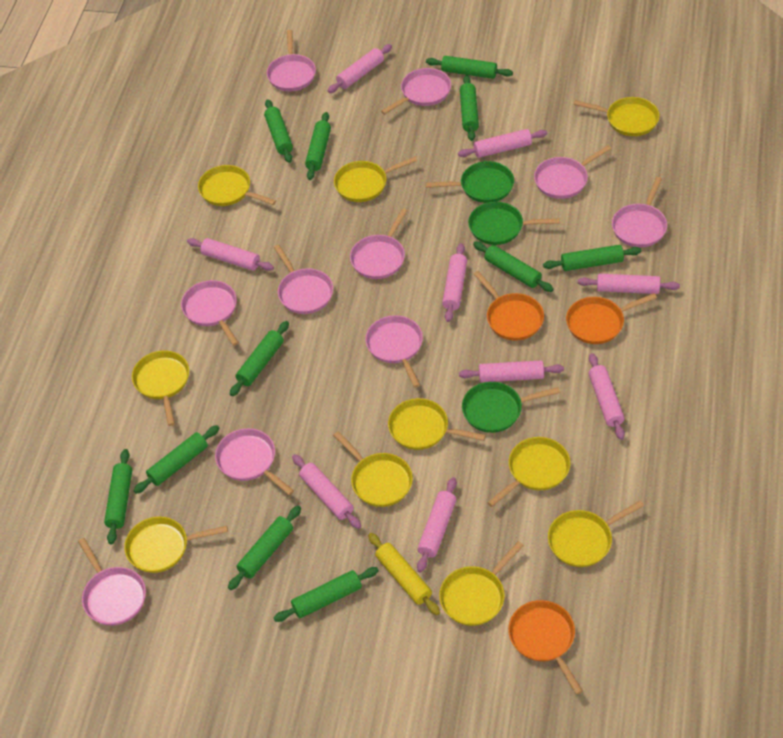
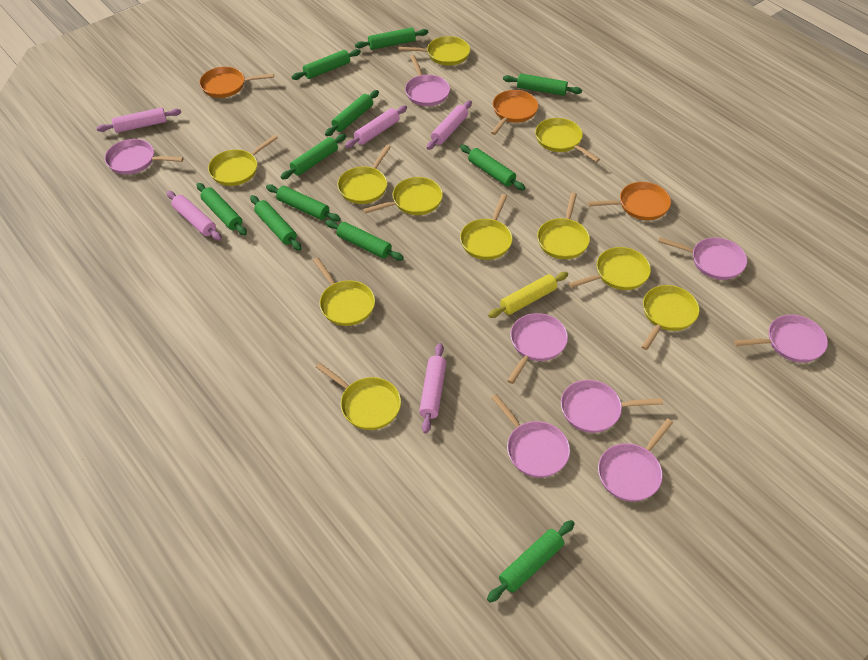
green pan: [426,161,514,203] [462,382,560,433] [468,202,559,245] = 3 -> none = 0
pink pan: [78,538,146,625] [181,280,239,346] [215,428,294,495] [267,30,316,91] [273,244,333,314] [350,208,408,279] [365,315,423,388] [381,68,451,115] [534,145,612,199] [612,177,667,247] = 10 -> [105,139,184,175] [405,55,450,106] [491,394,570,478] [507,313,568,384] [561,380,663,433] [598,418,673,502] [658,237,747,280] [734,315,828,363] = 8
pink rolling pin: [187,238,274,271] [292,454,361,529] [328,44,392,93] [417,477,457,573] [442,243,467,322] [458,129,547,158] [459,361,564,382] [578,274,680,294] [588,353,625,440] = 9 -> [97,107,181,133] [166,191,222,241] [345,105,407,148] [419,343,446,433] [427,100,472,150] = 5
yellow pan: [124,517,228,573] [132,350,189,426] [198,165,276,206] [333,432,413,507] [334,156,418,202] [388,398,486,450] [439,541,524,626] [487,437,570,507] [548,500,644,567] [574,97,660,136] = 10 -> [208,135,278,186] [313,258,375,326] [316,363,401,430] [337,145,391,204] [363,177,443,215] [398,36,470,66] [460,194,513,260] [535,118,600,162] [537,192,590,259] [568,247,651,290] [641,285,700,350] = 11

